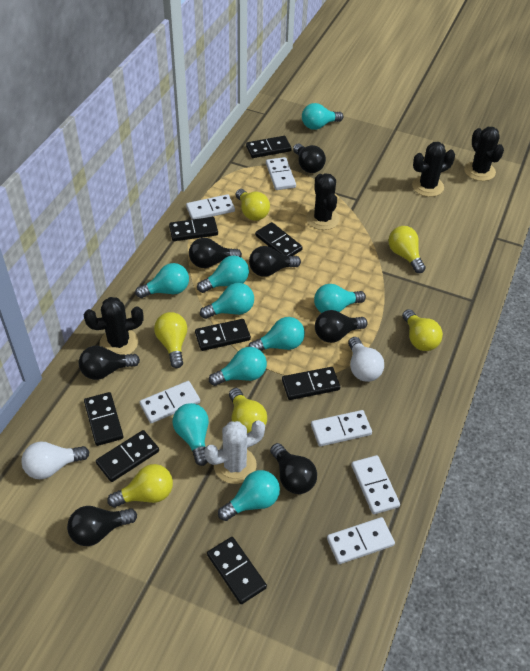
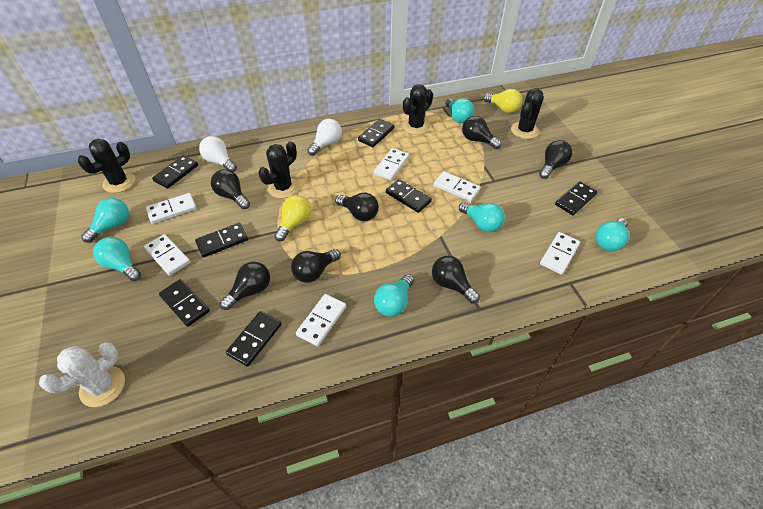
black domino: [84,392,123,446] [96,430,159,482] [169,217,218,241] [195,319,251,351] [207,537,267,604] [246,136,291,158] [255,222,303,256] [282,367,340,400] = 8 -> [152,155,198,189] [159,279,210,327] [195,223,248,258] [226,311,281,367] [358,119,395,147] [386,179,432,213] [555,181,597,215] = 7
turquoise light bulb: [135,263,189,298] [173,403,209,466] [197,256,249,293] [200,283,254,319] [209,347,267,386] [218,470,280,521] [248,317,305,351] [302,103,344,130] [314,284,366,313] = 9 -> [81,198,129,243] [93,237,141,281] [374,274,414,316] [445,98,474,123] [459,202,505,232] [596,218,629,251] = 6
yellow light bulb: [107,464,173,508] [154,312,187,368] [229,388,267,433] [236,189,270,221] [388,226,426,273] [402,309,443,351] = 6 -> [274,195,311,242] [483,89,522,113] = 2

